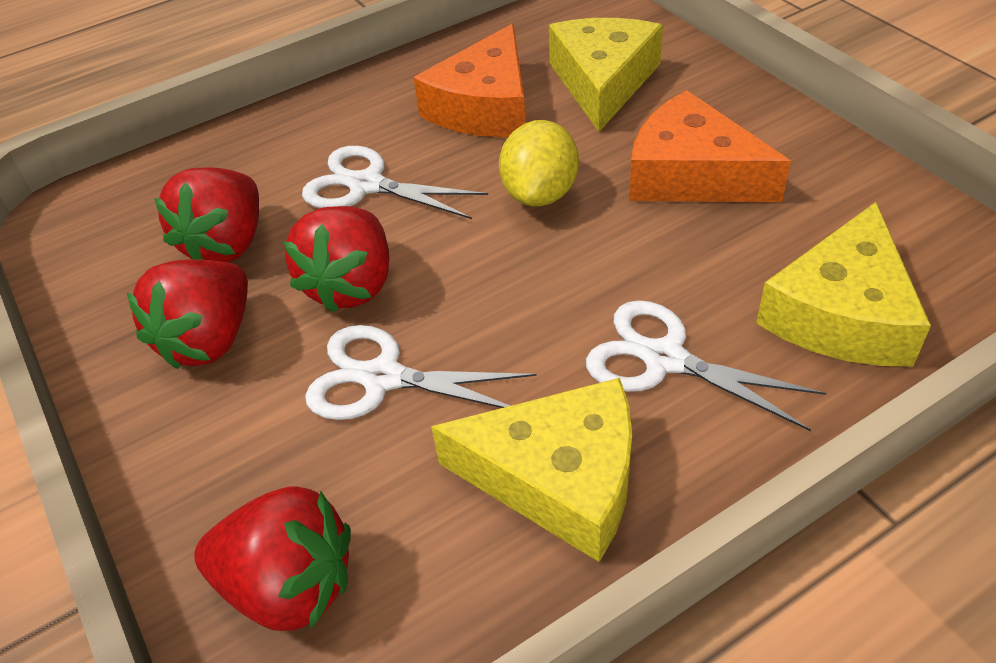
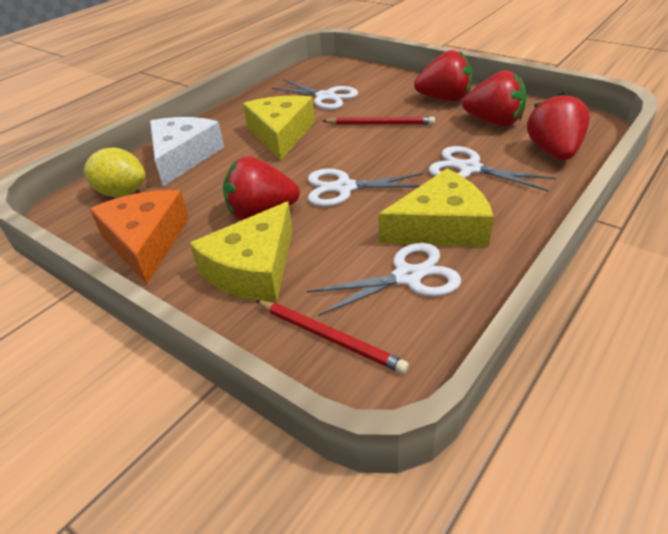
orange cheese: [413,24,526,137] [629,90,791,202] = 2 -> [90,190,189,284] = 1
red pencil: none = 0 -> [256,300,409,374] [323,117,435,125] = 2
white cheese: none = 0 -> [150,117,224,186] = 1
white scissors: [302,146,488,219] [305,325,537,420] [586,300,826,431] = 3 -> [271,79,358,110] [307,243,461,316] [308,169,424,207] [429,146,555,192] = 4

